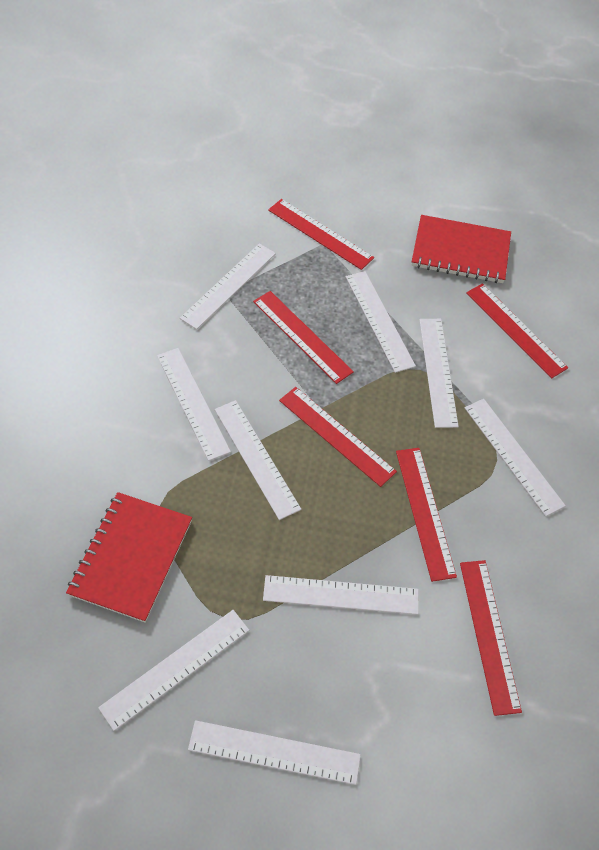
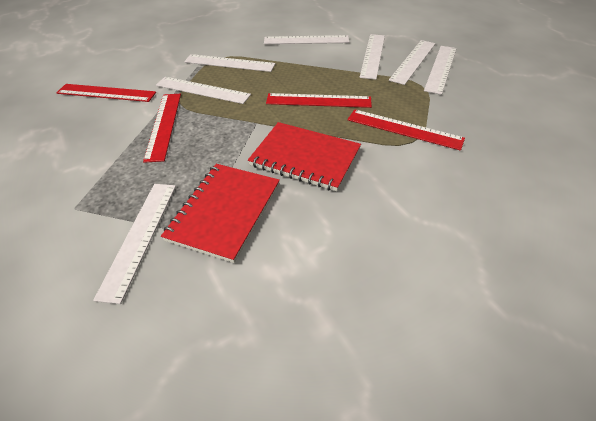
red ruler: [253,291,354,384] [268,199,374,270] [279,387,397,487] [396,448,457,582] [460,560,522,716] [466,283,568,378] = 6 -> [56,84,156,102] [143,94,181,163] [266,93,372,108] [348,109,465,151] = 4
white ruler: [98,610,249,731] [157,348,231,461] [180,243,276,330] [188,720,361,785] [215,400,301,520] [263,575,419,615] [346,271,416,373] [419,319,459,428] [465,399,566,517] = 9 -> [93,184,176,304] [156,77,251,104] [184,54,275,72] [264,35,349,44] [360,34,385,80] [389,40,436,85] [424,46,457,95] = 7

